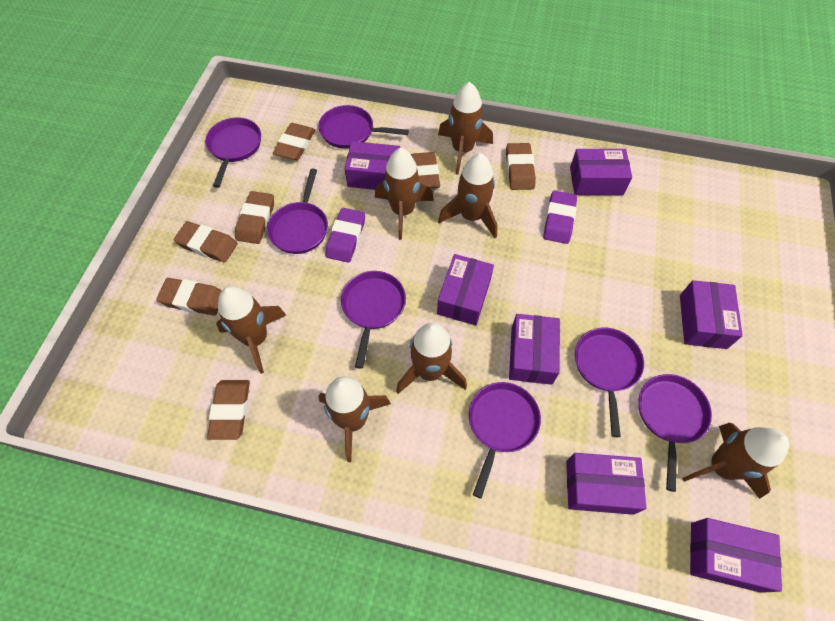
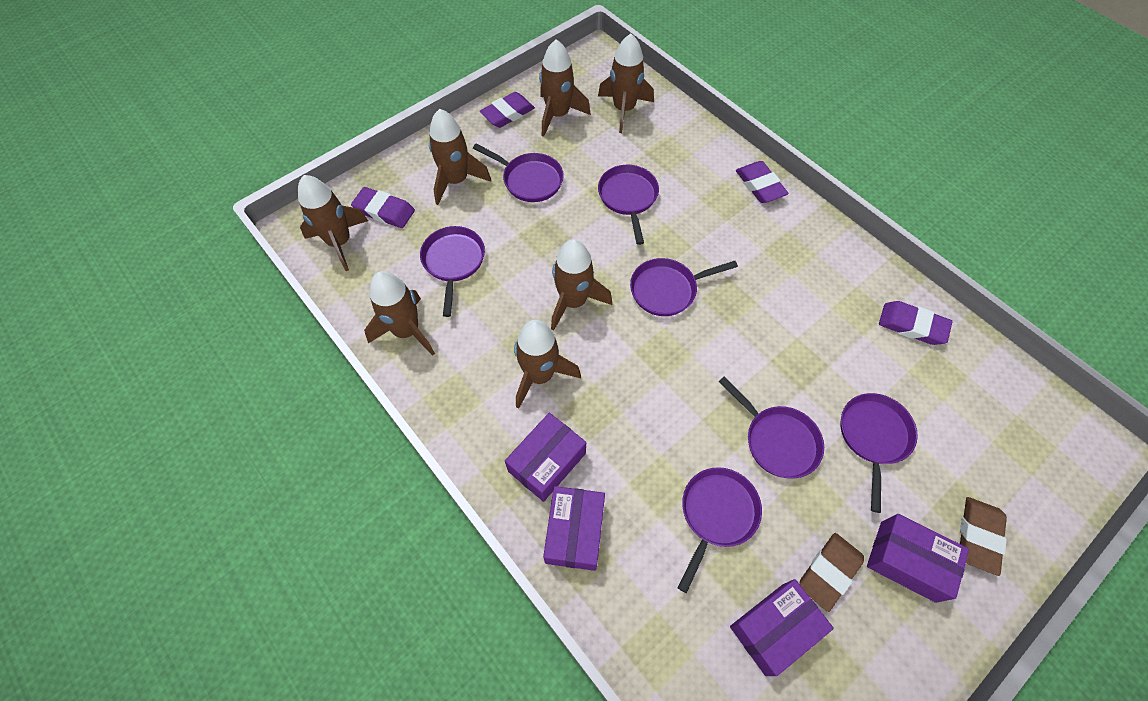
brown eraser: [156,278,222,316] [174,221,238,262] [207,380,250,440] [235,191,274,244] [273,123,315,160] [411,152,440,188] [506,143,536,190] = 7 -> [799,533,864,612] [960,497,1007,576] = 2
purple box: [345,141,400,190] [437,254,494,325] [509,314,560,385] [566,453,647,515] [570,149,632,195] [680,280,743,349] [690,518,782,593] = 7 -> [505,413,586,502] [543,486,605,571] [730,579,834,676] [867,514,969,603] = 4
purple eraser: [325,208,365,263] [543,190,577,244] = 2 -> [351,187,415,228] [480,92,535,128] [736,161,789,203] [879,301,952,345] = 4

